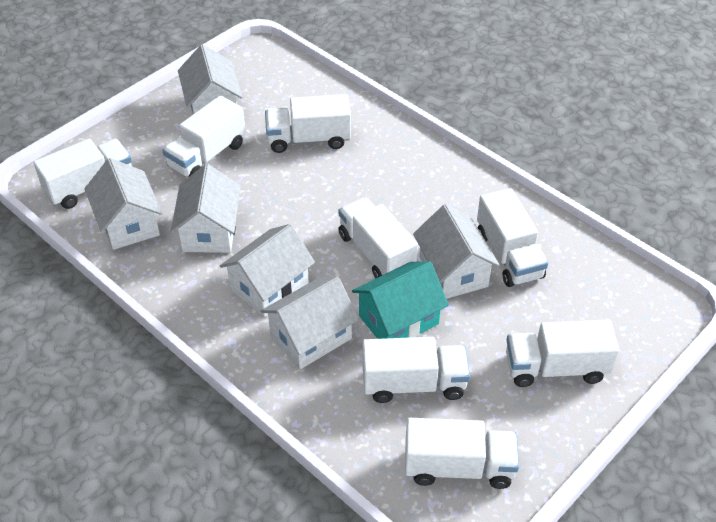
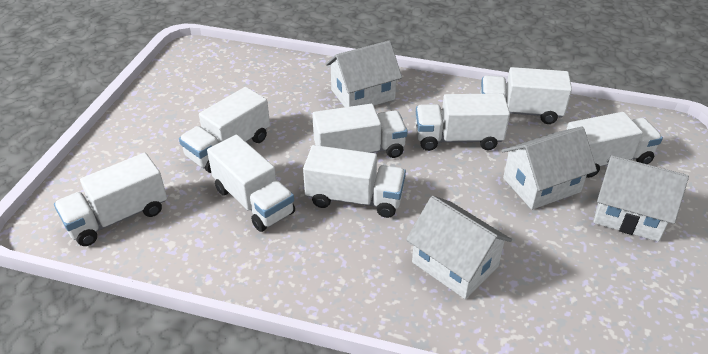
turquoise house: [352,261,449,339] = 1 -> none = 0
white house: [84,158,162,250] [171,164,241,253] [178,45,242,114] [220,224,315,317] [261,277,359,369] [413,204,500,299] = 6 -> [325,41,402,107] [406,196,512,299] [501,126,597,210] [593,155,689,242] = 4

